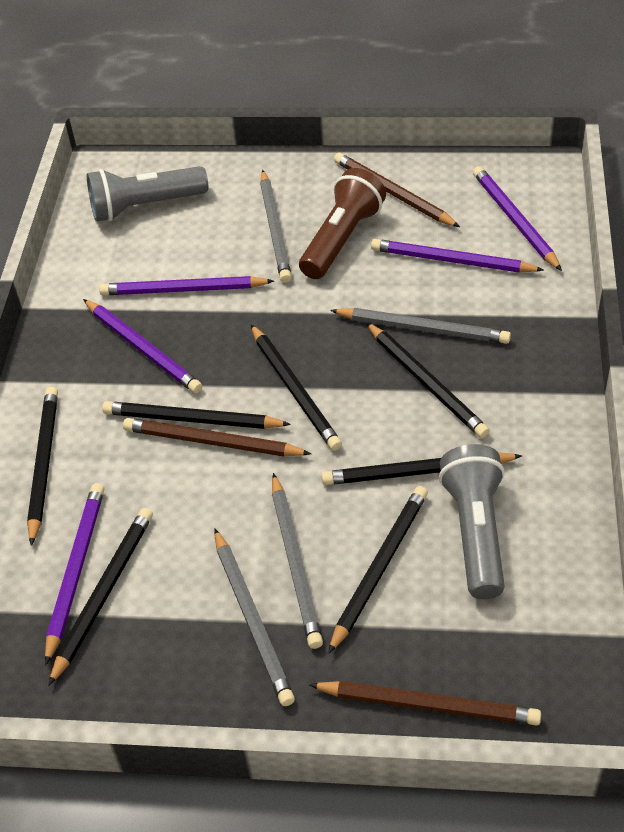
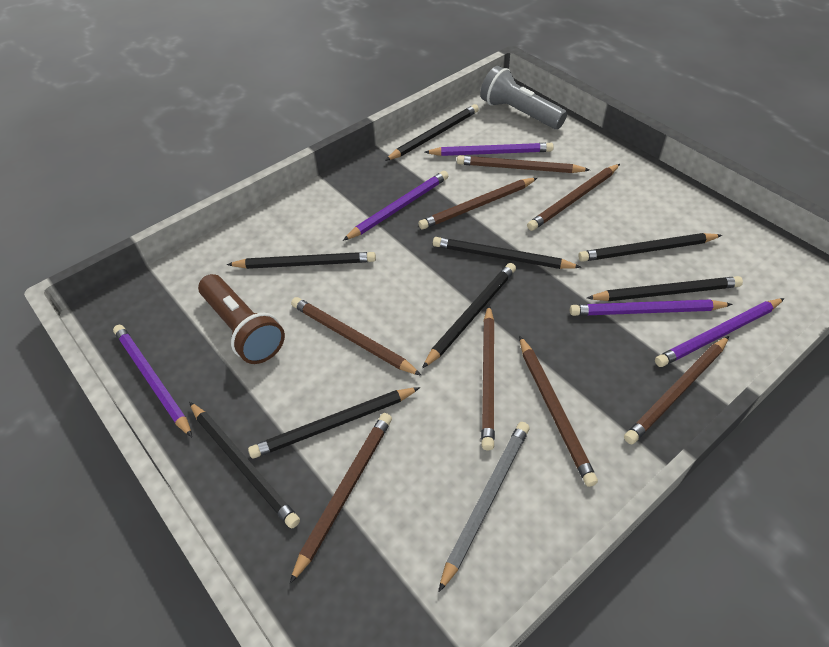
black pencil: [27,387,58,546] [48,508,153,686] [102,401,291,429] [251,324,342,451] [321,452,522,485] [328,486,428,654] [366,322,490,438] = 7 -> [189,402,300,529] [227,252,376,269] [248,387,420,459] [385,104,479,161] [422,263,516,368] [433,237,581,269] [578,233,722,262] [587,276,743,301] = 8
brown pencil: [123,418,311,457] [309,681,541,726] [334,153,460,227] = 3 -> [290,413,392,584] [291,297,422,376] [418,178,537,230] [457,155,590,173] [481,305,495,451] [519,335,598,487] [527,164,620,231] [624,336,729,444] = 8
grey flashlight: [87,166,208,222] [439,444,505,599] = 2 -> [480,66,567,129] = 1
grey pencil: [214,528,295,706] [260,170,292,283] [272,473,323,649] [330,308,511,344] = 4 -> [439,422,530,592] = 1

